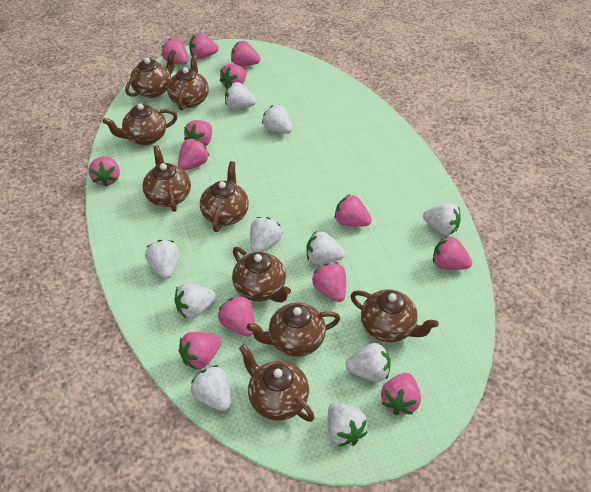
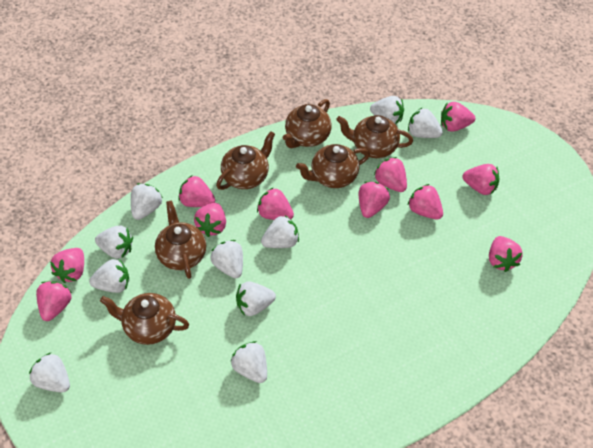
brown teapot: [103,103,177,145] [125,50,176,98] [143,145,191,212] [167,55,209,111] [200,161,249,232] [232,247,291,302] [239,344,315,422] [247,303,340,357] [350,290,439,342] = 9 -> [100,293,189,345] [155,200,206,279] [216,131,275,190] [283,99,332,148] [296,144,370,188] [336,115,413,158] = 6
pink strawberry: [88,156,120,187] [161,38,188,65] [178,139,209,171] [178,332,221,370] [184,120,212,146] [189,33,219,59] [218,295,255,336] [219,64,247,89] [231,41,260,66] [312,262,346,302] [335,194,372,227] [381,373,421,415] [433,236,472,270] = 13 -> [36,281,72,321] [50,248,84,283] [178,175,215,207] [194,203,226,237] [257,187,294,220] [359,181,390,218] [374,157,407,192] [408,184,443,219] [441,102,475,132] [462,164,499,195] [489,236,522,272] = 11

